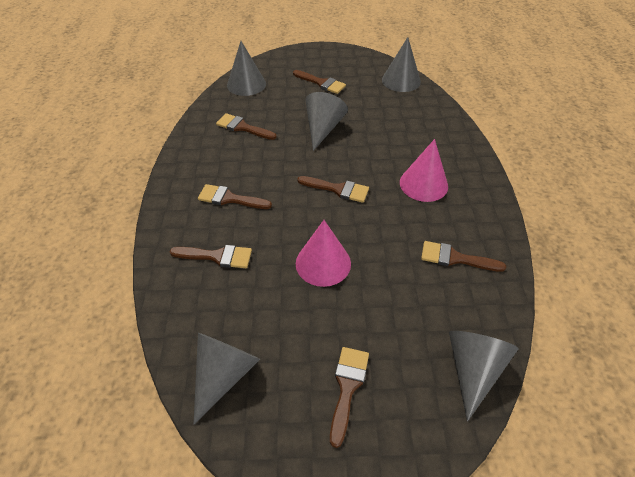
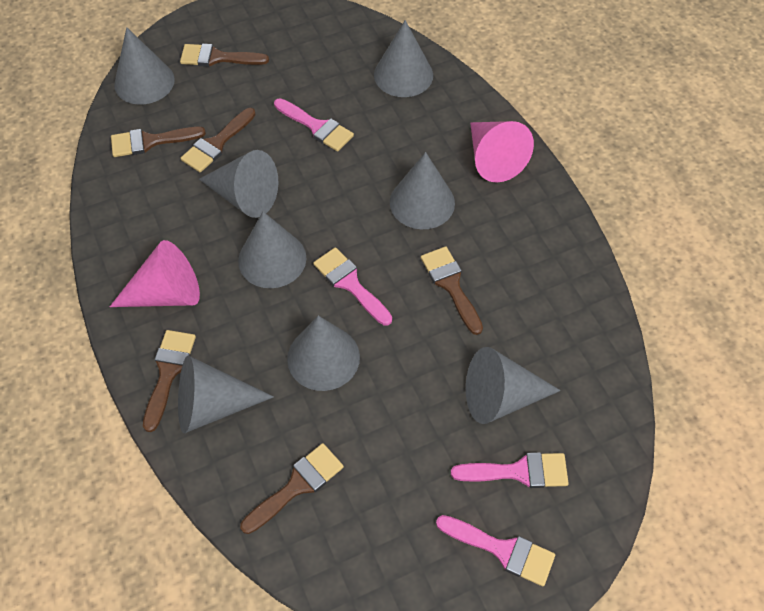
brown brush: [169,245,252,268] [198,184,272,209] [216,113,277,140] [293,70,346,94] [297,176,369,203] [330,347,369,448] [421,241,506,272] = 7 -> [111,127,206,157] [143,330,196,432] [180,44,269,67] [181,108,256,173] [240,443,344,534] [421,246,483,335] = 6
grey cone: [193,333,260,424] [227,41,266,96] [305,92,348,151] [382,37,421,92] [449,331,519,421] = 5 -> [114,27,175,105] [178,356,274,433] [199,150,278,218] [238,212,306,288] [287,316,360,391] [374,20,433,97] [390,152,455,229] [466,347,561,424] = 8
pink brush: none = 0 -> [274,98,354,151] [313,247,392,326] [436,515,555,586] [451,452,569,488] = 4

